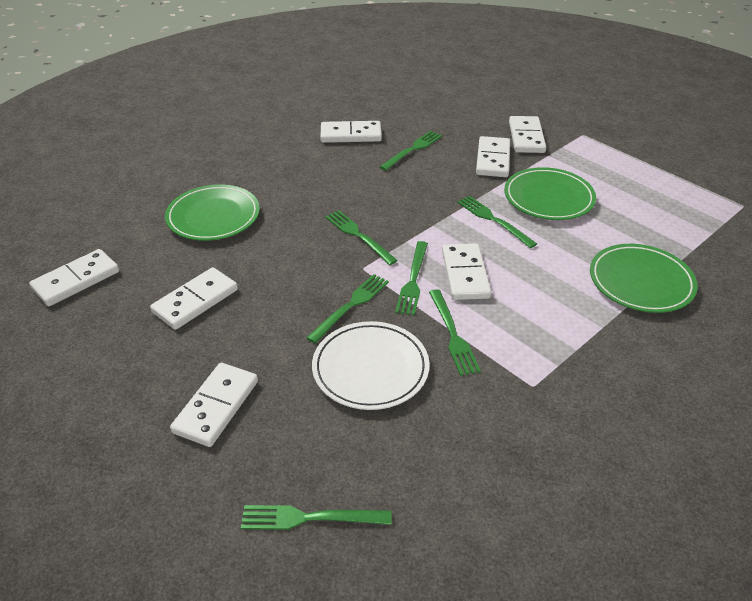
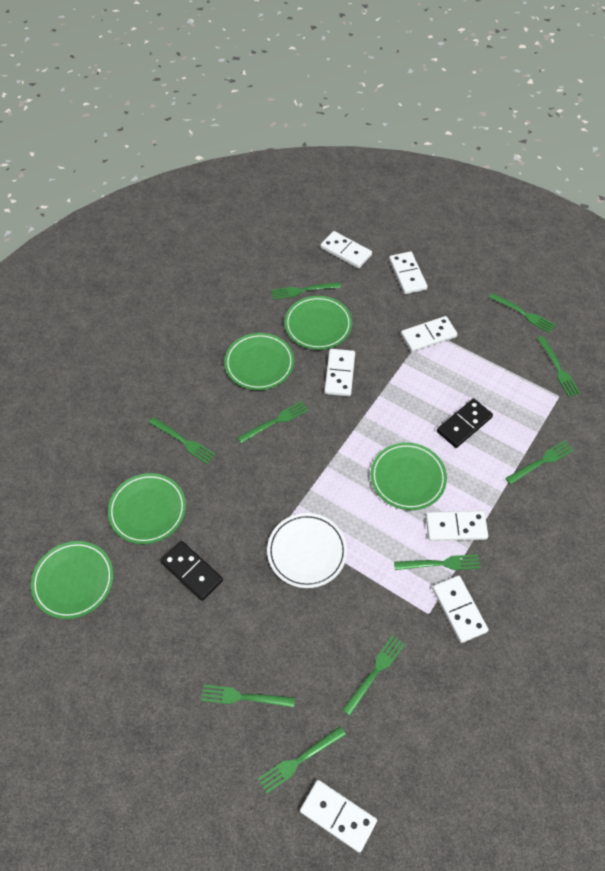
black domino: none = 0 -> [160,541,223,601] [437,398,493,448] = 2
green fork: [241,505,392,530] [306,274,389,343] [325,210,398,265] [380,131,442,171] [395,241,428,316] [429,289,481,376] [457,196,537,248] = 7 -> [148,417,216,464] [201,685,295,707] [237,401,309,443] [258,726,346,794] [271,282,342,300] [342,635,405,716] [394,554,480,570] [489,293,556,333] [505,441,574,485] [537,336,580,397] = 10
green plate: [165,184,260,241] [504,167,596,220] [590,244,698,313] = 3 -> [31,541,114,619] [108,473,186,544] [224,333,294,390] [285,296,352,350] [371,442,447,510] = 5

